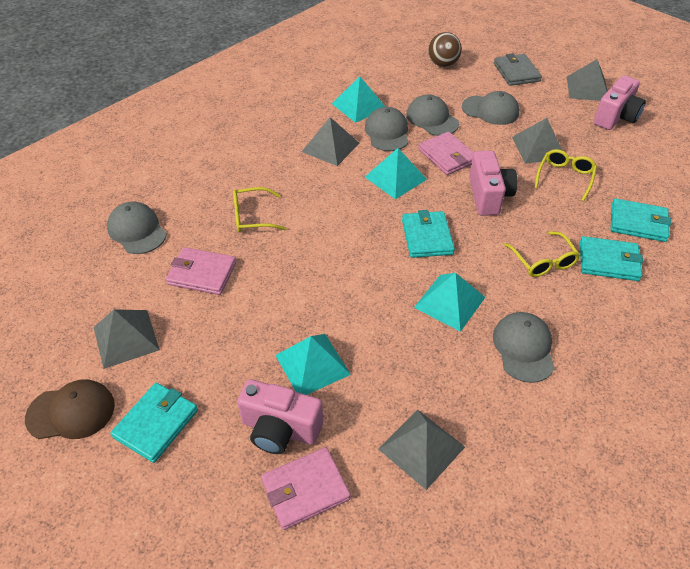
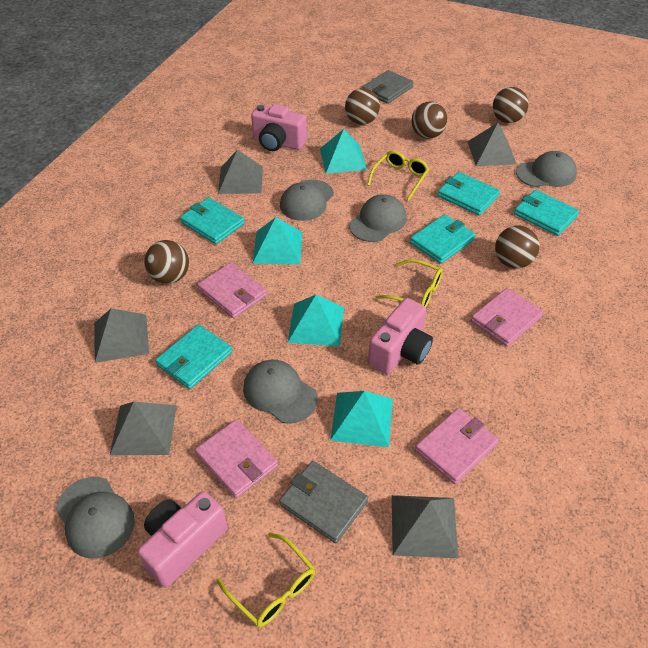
brown ball: [428,32,462,67] = 1 -> [144,240,189,284] [345,88,380,125] [412,102,448,139] [493,87,529,123] [495,225,539,268] = 5
brown cap: [25,379,115,439] = 1 -> none = 0
grey wallet: [494,53,542,86] = 1 -> [279,461,368,543] [362,70,414,104] = 2
pink wallet: [166,247,236,295] [261,447,351,530] [418,132,474,175] = 3 -> [195,419,278,498] [197,262,267,318] [415,408,499,484] [471,288,543,347] = 4
turquoise wallet: [111,383,198,463] [402,210,455,258] [580,236,643,281] [611,198,671,242] = 4 -> [155,324,232,389] [180,197,245,244] [410,214,476,264] [438,172,500,216] [514,190,579,236] = 5

